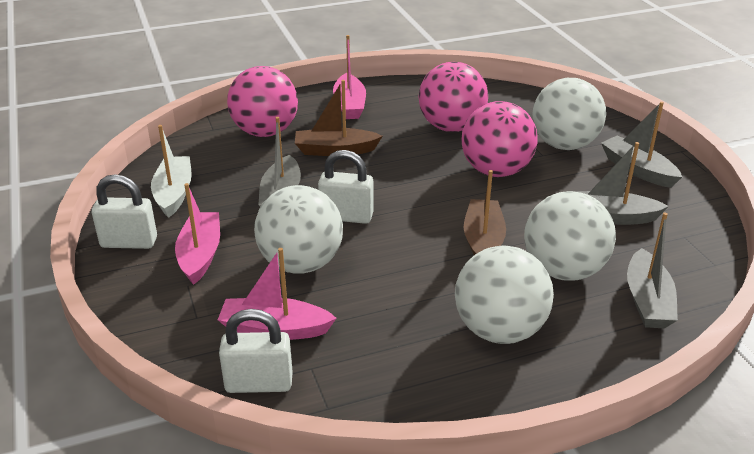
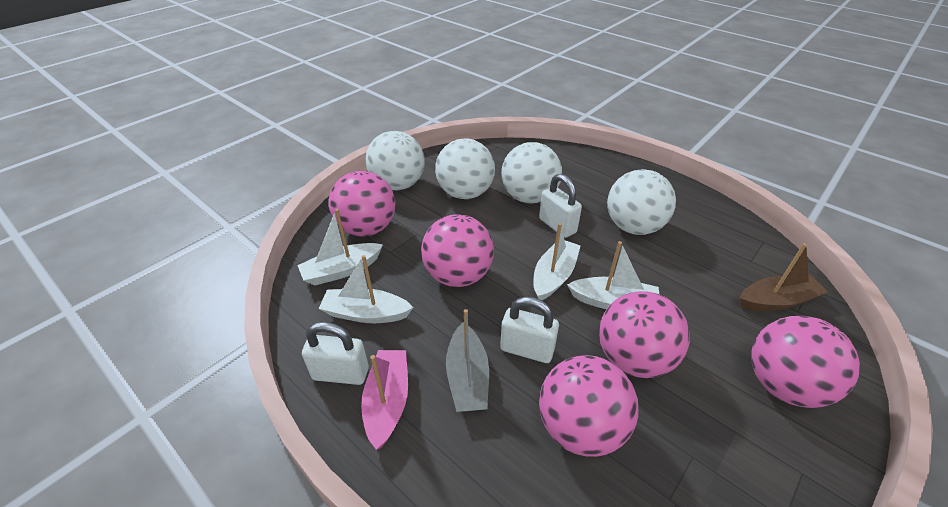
brown boat: [295,80,382,156] [464,170,506,255] = 2 -> [740,243,828,311] = 1
grey boat: [258,117,301,207] [574,142,669,225] [601,102,682,188] [627,213,678,328] = 4 -> [446,309,489,412] = 1
pink ball: [227,66,298,137] [418,62,488,132] [461,101,538,177] = 3 -> [329,171,396,236] [421,214,494,287] [539,355,639,457] [599,291,690,378] [752,316,860,408] = 5
pink boat: [175,183,220,285] [218,248,337,340] [333,35,366,119] = 3 -> [361,350,408,450] = 1
white boat: [151,125,192,218] = 1 -> [297,209,383,286] [319,255,414,323] [533,223,581,300] [567,241,659,309] = 4

